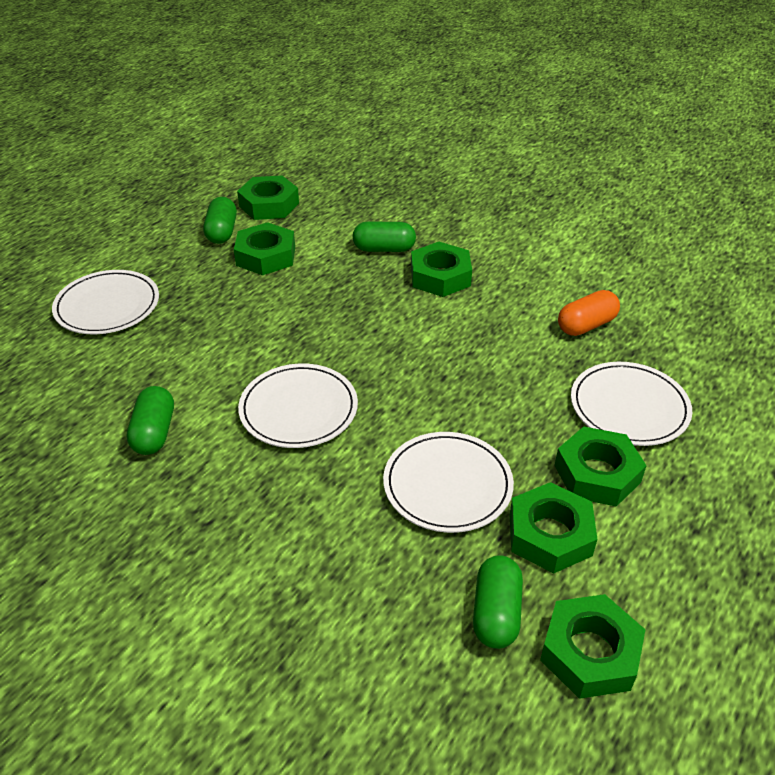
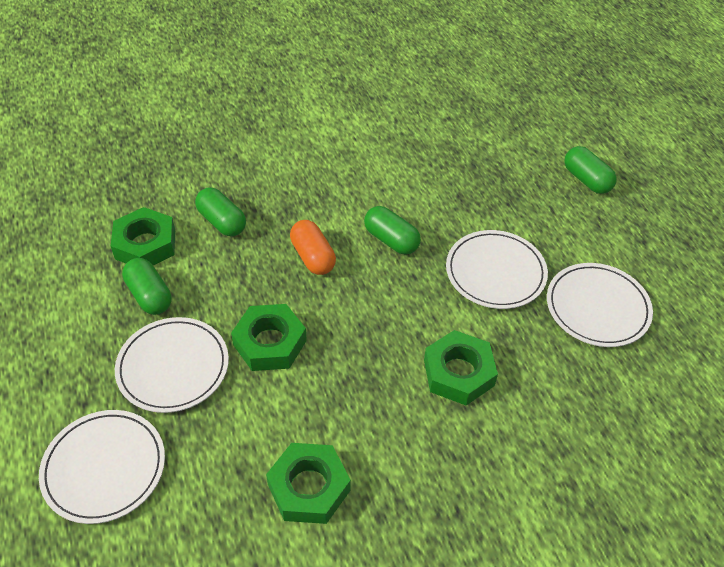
green nut: [234,222,295,275] [237,176,299,220] [411,242,472,297] [510,482,597,573] [540,594,645,699] [555,426,647,507] = 6 -> [111,207,175,265] [231,304,307,371] [266,443,351,524] [424,330,498,405] = 4

